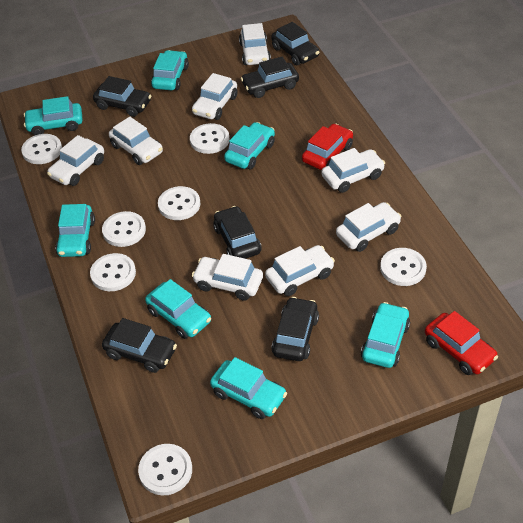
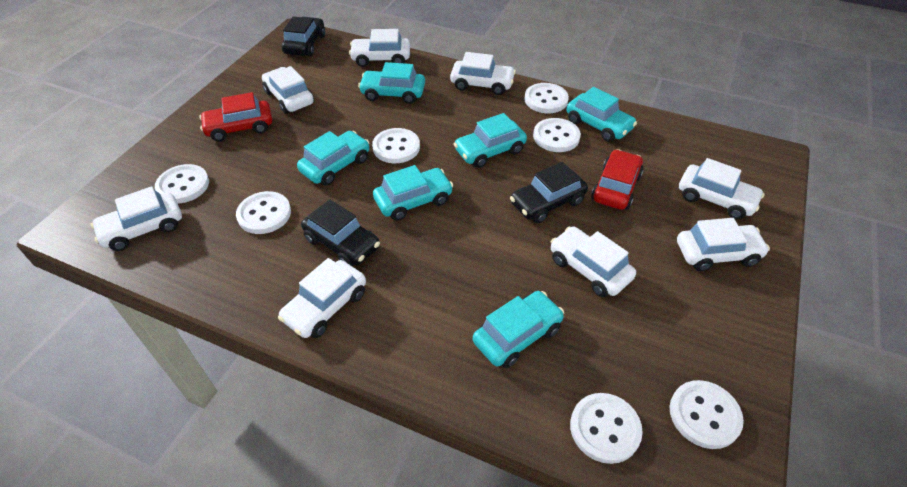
black car: [93,76,151,117] [102,318,177,373] [213,206,262,259] [241,57,299,98] [271,22,319,65] [271,297,319,361] = 6 -> [282,17,325,56] [301,199,380,266] [510,162,588,223] = 3
turquoise car: [24,96,83,135] [55,204,95,257] [145,279,211,339] [151,50,189,90] [210,357,287,419] [224,122,275,169] [361,302,410,368] = 7 -> [297,131,370,186] [358,62,425,104] [373,165,453,221] [454,113,527,168] [473,291,564,368] [566,87,637,142] = 6

